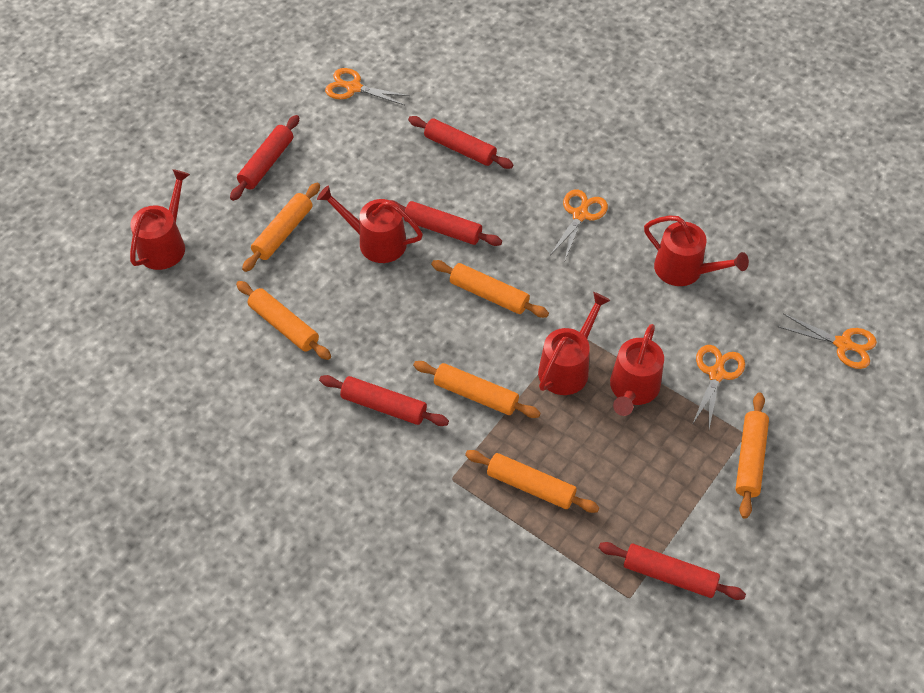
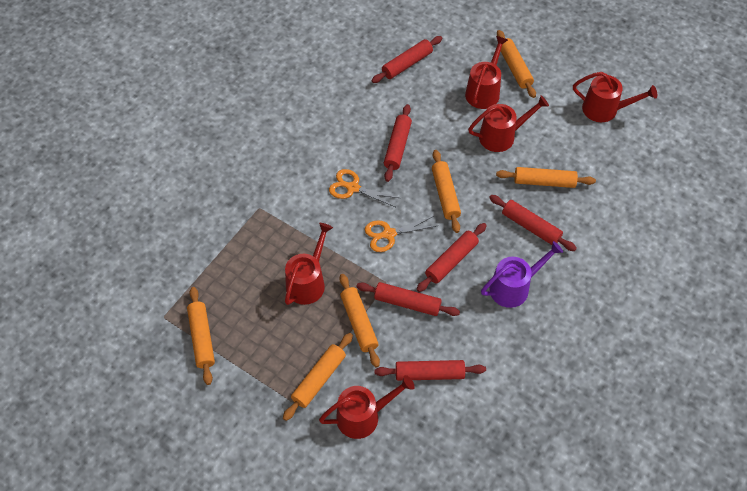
orange scissors: [325,68,410,105] [550,189,608,260] [692,345,745,429] [778,313,877,369] = 4 -> [329,169,399,207] [365,216,436,252] = 2
purple watering can: none = 0 -> [481,241,563,308] = 1
red rolling pin: [230,115,299,201] [319,375,449,426] [390,200,502,246] [408,116,514,169] [599,542,746,600] = 5 -> [356,282,460,316] [372,36,442,83] [375,360,486,381] [384,104,412,182] [417,223,487,292] [489,195,577,251] = 6

